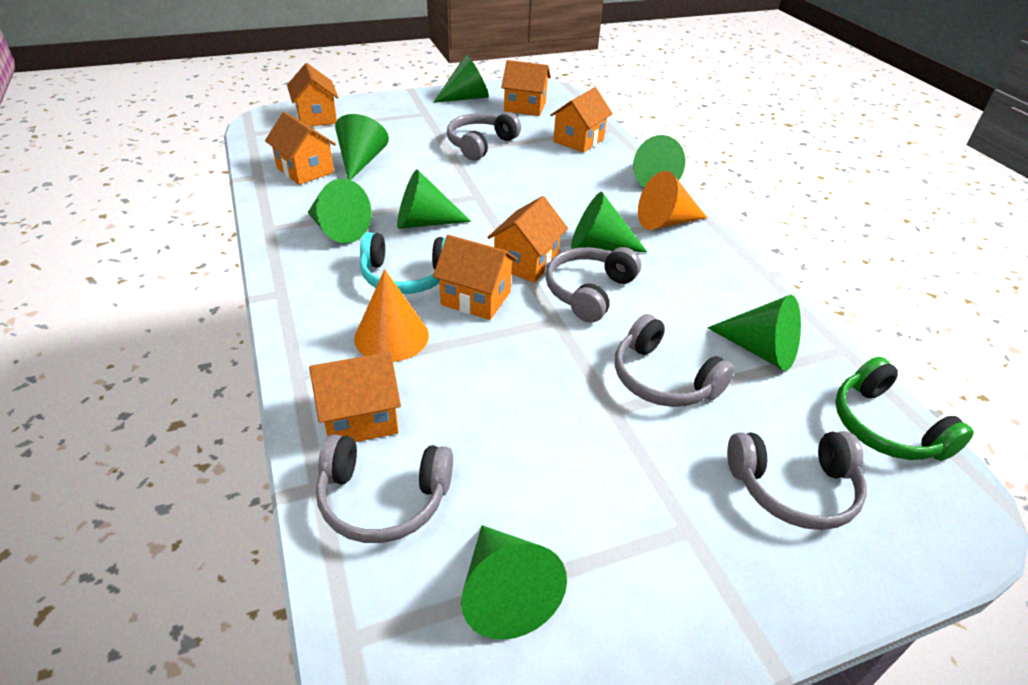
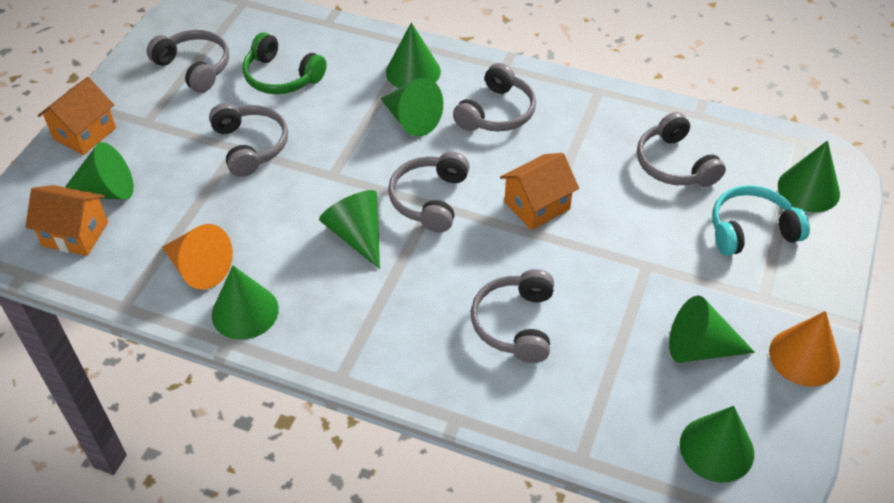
grey headphones: [316,434,453,543] [447,112,521,161] [546,247,641,322] [615,314,735,407] [727,431,867,530] = 5 -> [147,30,229,93] [209,103,288,177] [388,152,470,233] [453,63,536,132] [471,269,554,363] [637,112,726,187] = 6
orange house: [265,112,336,185] [287,63,339,126] [309,352,401,442] [433,235,518,320] [487,196,568,283] [501,60,551,116] [550,87,613,153] = 7 -> [25,185,108,256] [38,77,116,155] [500,153,579,230] = 3

